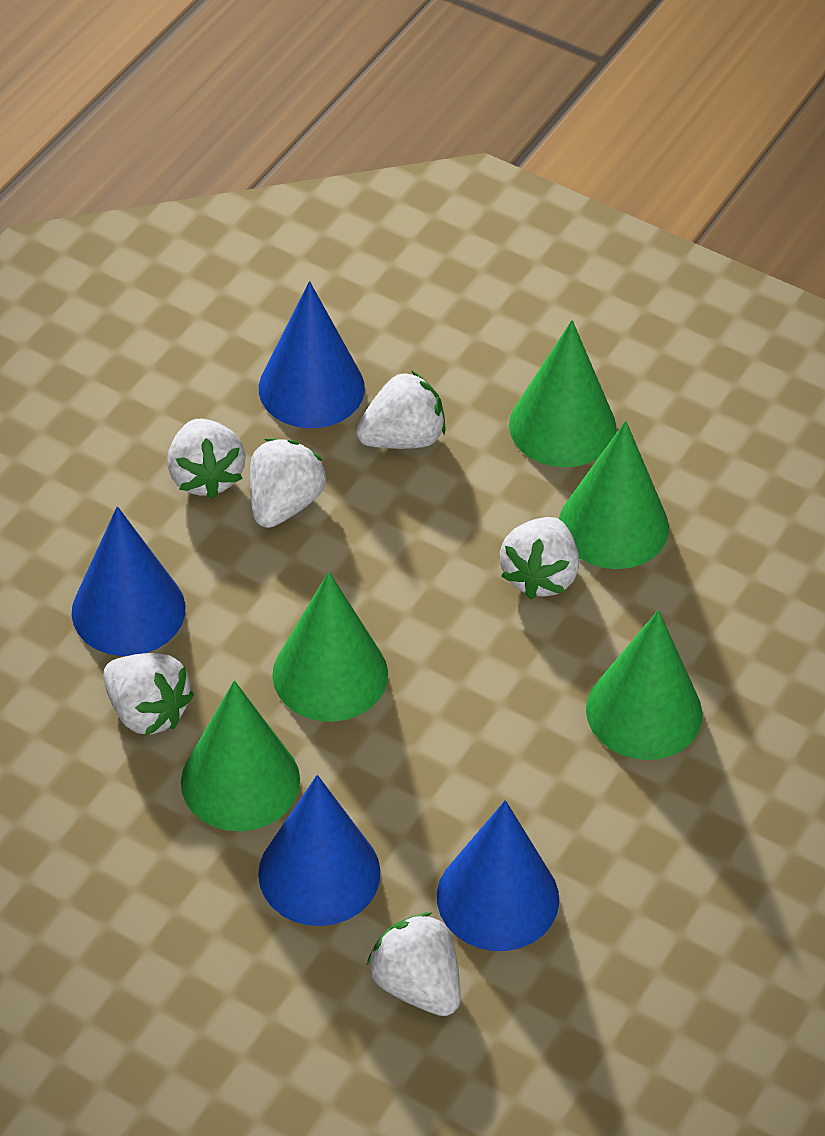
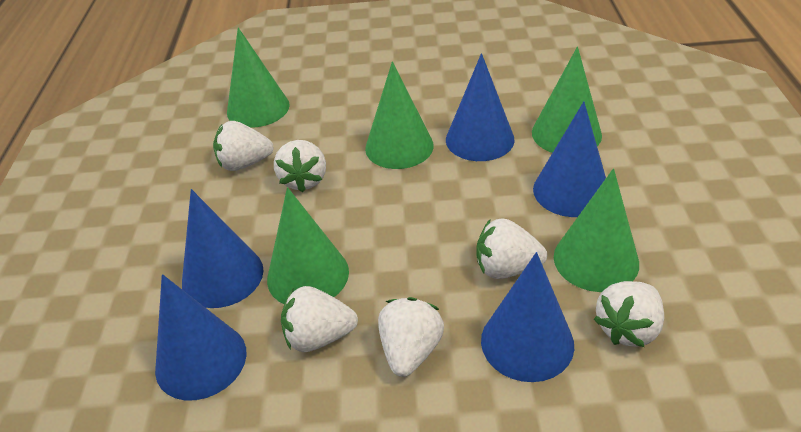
blue cone: [72,506,186,656] [258,775,381,926] [259,281,365,428] [437,800,559,951] = 4 -> [155,274,247,400] [182,189,263,308] [446,53,515,161] [481,252,574,382] [533,101,606,217] = 5

